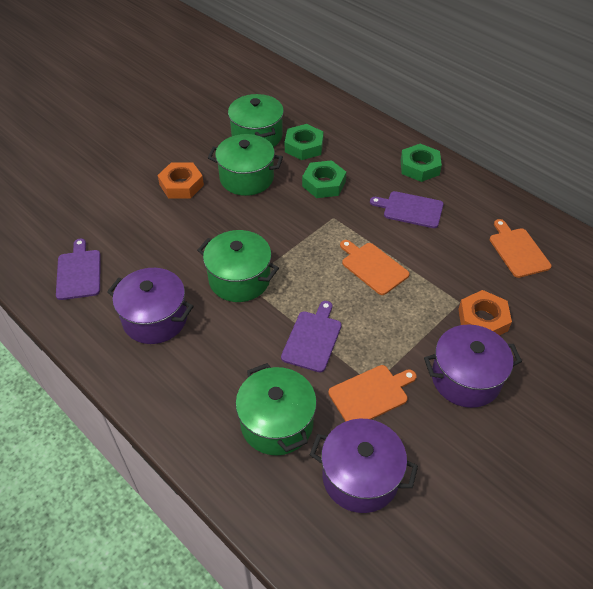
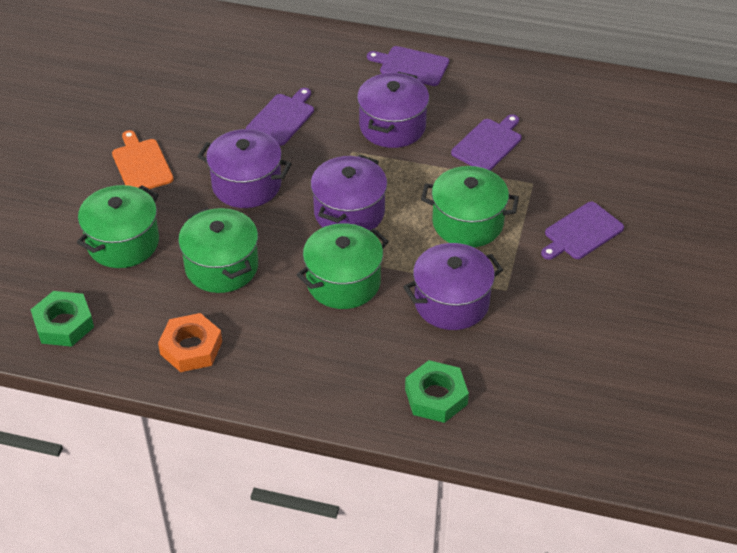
green nut: [285,124,324,160] [302,160,346,198] [401,144,442,182] = 3 -> [31,291,94,347] [405,360,469,423] = 2
orange cutting board: [328,365,416,422] [340,240,410,295] [490,219,552,278] = 3 -> [112,130,174,189] = 1
orange nut: [158,163,204,198] [458,290,512,335] = 2 -> [158,313,222,372] = 1
purple cutting board: [56,239,101,300] [281,301,342,372] [370,191,444,228] = 3 -> [246,88,314,146] [367,46,449,86] [451,114,522,171] [541,202,624,260] = 4
purple pot: [107,268,194,344] [310,419,418,513] [424,325,522,408] = 3 -> [197,129,292,208] [311,154,387,230] [357,72,429,148] [403,243,503,330] = 4

